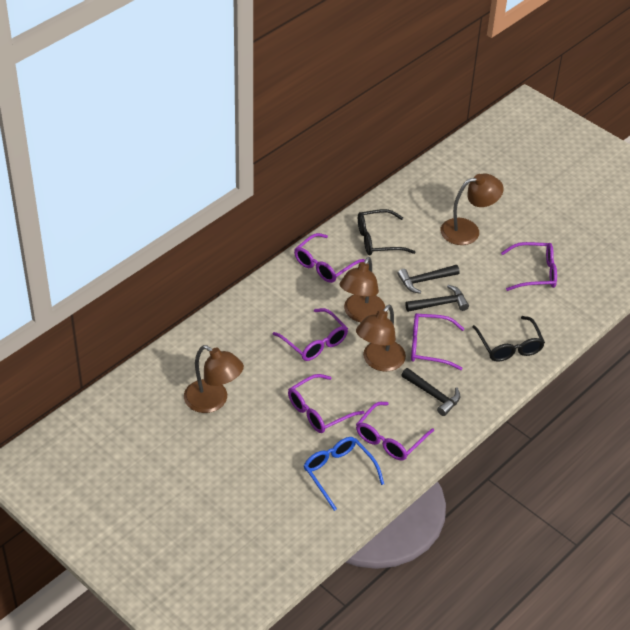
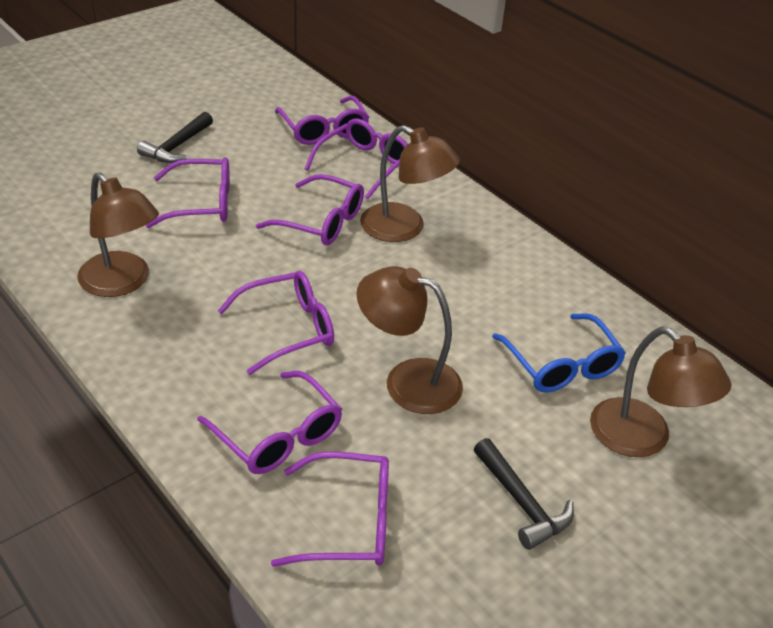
black glasses: [358,209,415,255] [473,316,545,362] = 2 -> none = 0
black hammer: [397,265,460,294] [401,368,460,416] [405,285,469,312] = 3 -> [137,112,213,163] [474,438,574,550] = 2
purple glasses: [273,308,348,361] [288,374,364,433] [294,233,365,283] [356,402,434,460] [411,313,464,370] [501,242,557,291] = 6 -> [146,157,230,228] [197,371,342,474] [218,271,334,375] [256,174,364,245] [271,451,389,567] [275,96,369,145] [305,118,408,199] = 7

